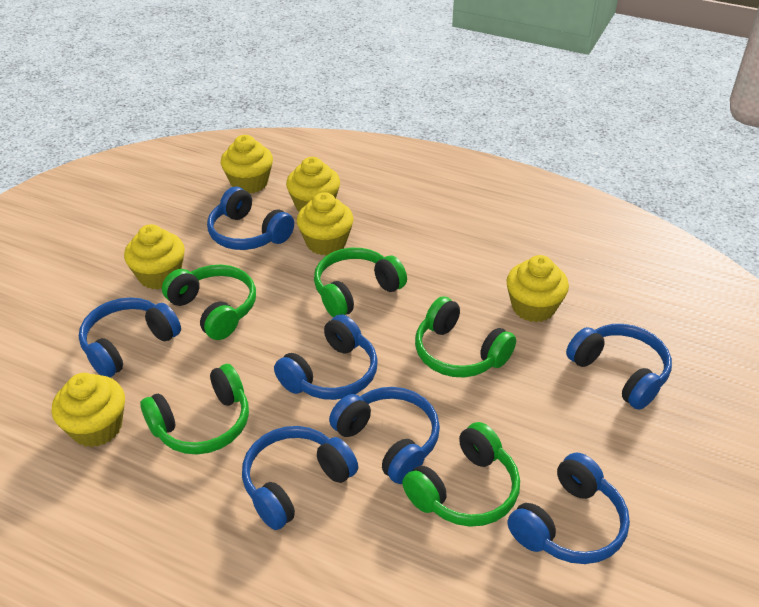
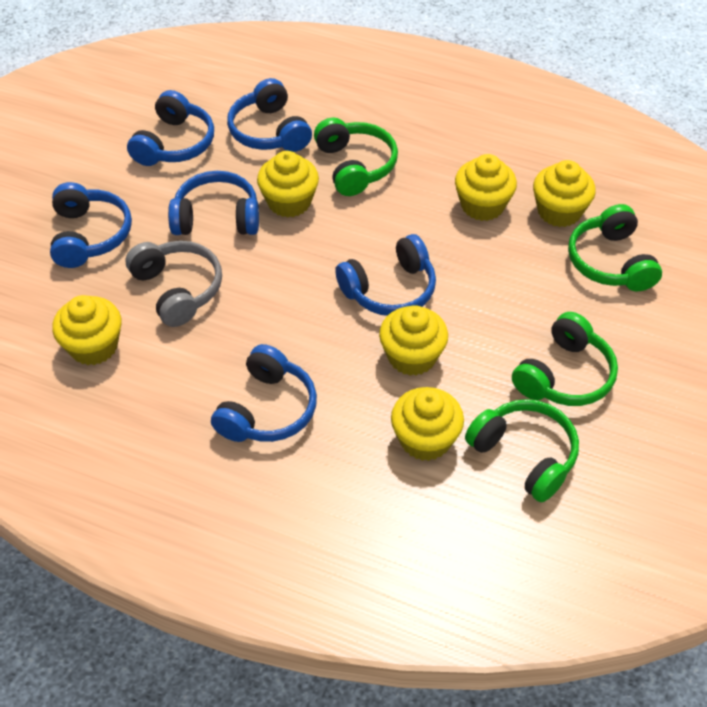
blue headphones: [79,297,181,378] [207,187,294,250] [242,426,358,530] [274,314,378,400] [329,387,440,484] [508,452,630,564] [566,324,672,410] = 7 -> [50,182,132,268] [127,90,214,166] [168,171,259,235] [211,344,317,442] [227,78,312,152] [335,234,436,316] = 6
green headphones: [140,364,249,454] [162,265,256,340] [314,248,407,317] [402,422,520,527] [415,296,516,377] = 5 -> [314,118,398,196] [465,399,579,502] [512,312,618,406] [568,204,662,291] = 4
grey headphones: none = 0 -> [125,241,222,327] = 1

